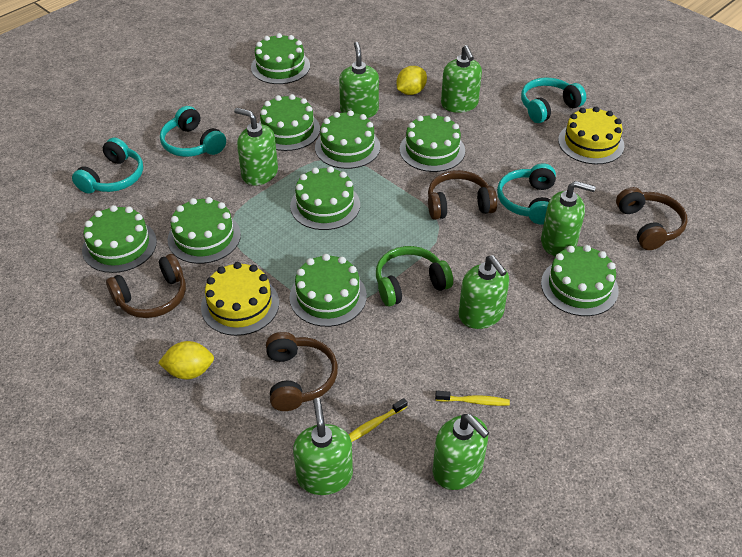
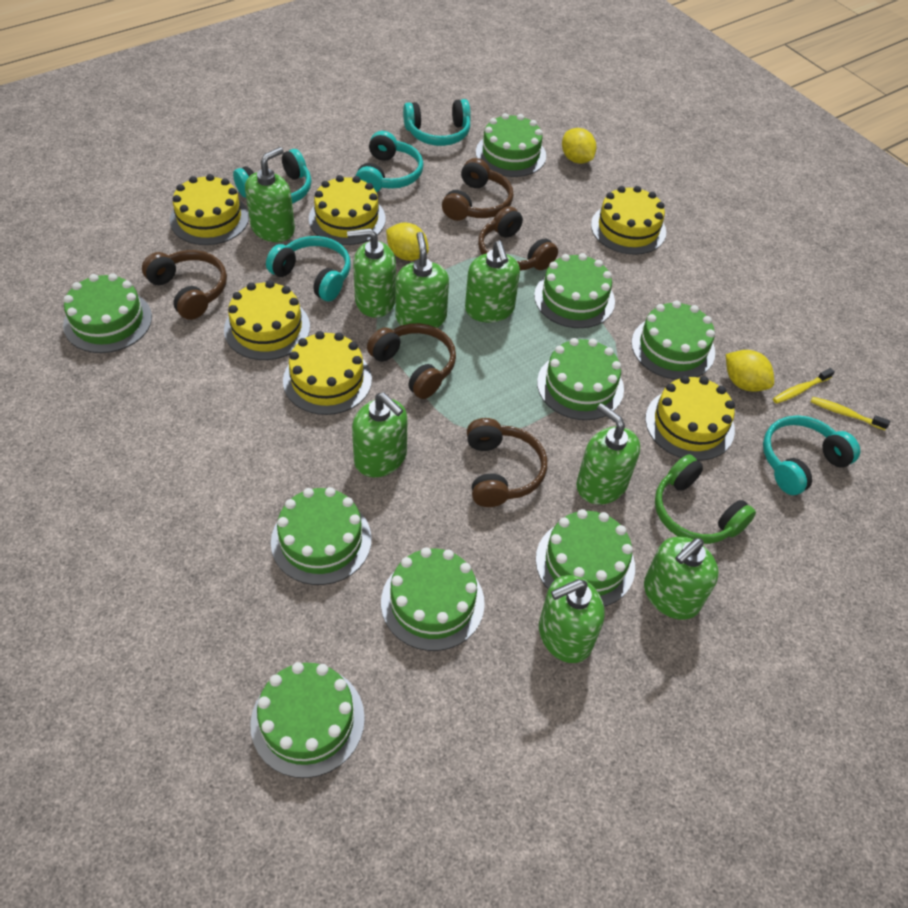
brown headphones: [106,254,186,318] [266,332,338,411] [428,170,497,220] [616,187,688,250] = 4 -> [142,250,227,320] [367,323,456,399] [442,158,514,221] [467,418,547,507] [478,206,558,271] = 5
green soap dispenser: [234,108,278,186] [293,398,353,495] [339,42,379,118] [432,414,489,490] [441,45,482,113] [458,255,509,329] [541,181,596,256] = 7 -> [245,147,295,242] [347,228,396,318] [352,392,407,477] [396,232,449,328] [465,241,520,323] [539,575,605,663] [576,403,640,504] [644,537,719,620] = 8
turquoise headphones: [72,137,143,194] [160,106,226,157] [497,163,556,225] [521,77,586,123] = 4 -> [233,149,312,204] [266,236,351,301] [356,131,423,192] [403,99,471,146] [763,415,860,495] = 5
yellow cake: [201,262,279,336] [558,107,624,164] = 2 -> [170,174,249,245] [224,280,310,360] [283,331,372,415] [309,175,386,245] [591,186,666,255] [645,375,735,461] = 6
yellow lemon: [158,341,214,379] [396,66,427,95] = 2 -> [386,222,429,261] [562,128,596,164] [726,350,774,392] = 3

